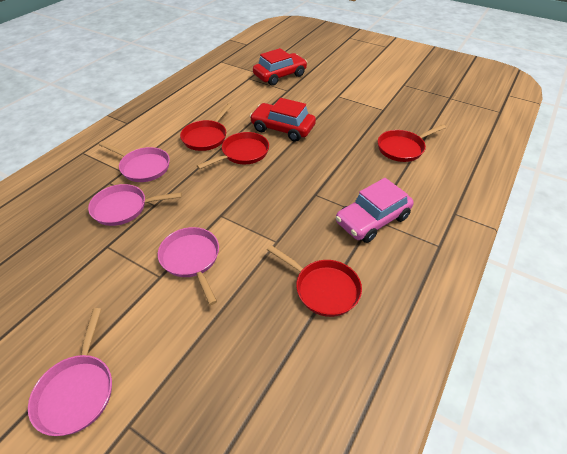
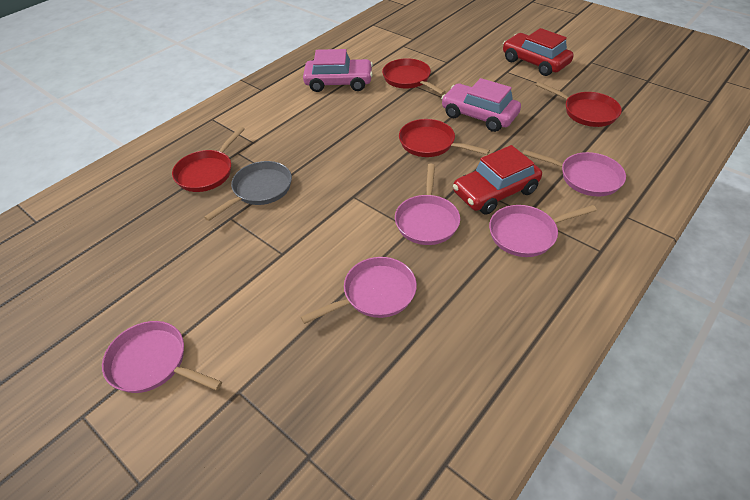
grey pan: none = 0 -> [204,161,292,221] = 1
pink car: [336,178,414,243] = 1 -> [303,49,373,92] [441,78,521,132] = 2
pink pan: [28,308,112,436] [88,184,182,226] [99,141,170,182] [158,227,219,305] = 4 -> [102,321,222,393] [301,257,417,324] [395,164,460,245] [489,205,597,257] [523,149,626,196] = 5

